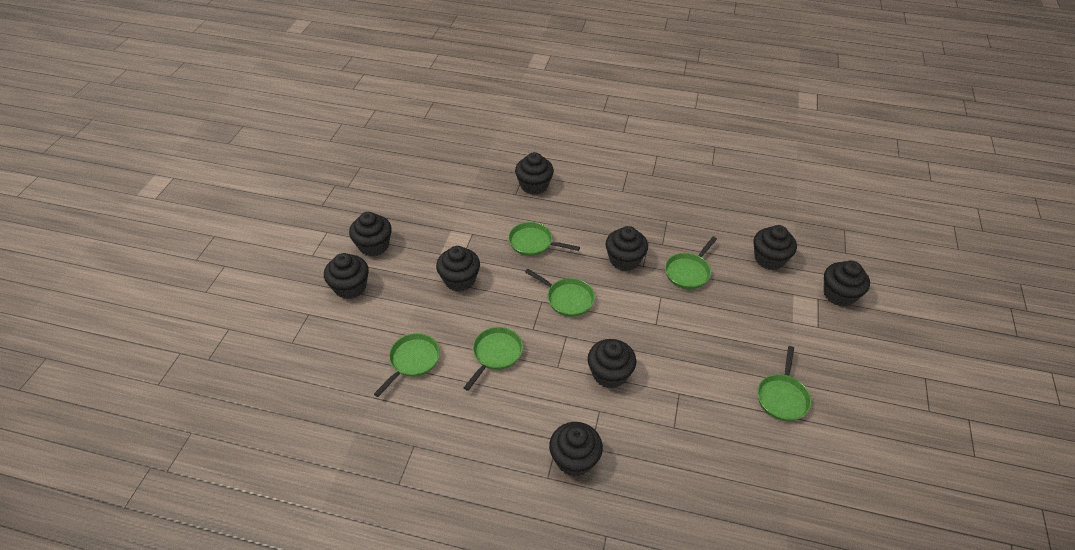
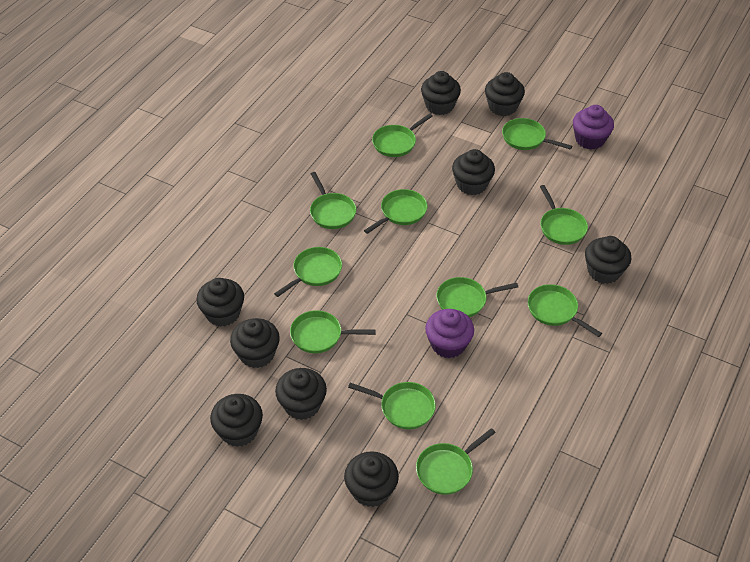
green pan: [374,333,440,397] [464,327,523,391] [508,222,580,256] [525,269,595,317] [665,236,717,289] [757,346,811,421] = 6 -> [274,247,342,297] [290,310,376,353] [310,172,356,229] [348,382,436,429] [364,189,427,234] [372,113,433,157] [416,428,496,495] [436,277,518,317] [502,118,572,150] [528,284,602,337] [540,185,588,245] = 11
purple cupcake: none = 0 -> [425,309,474,358] [573,105,614,149] = 2

